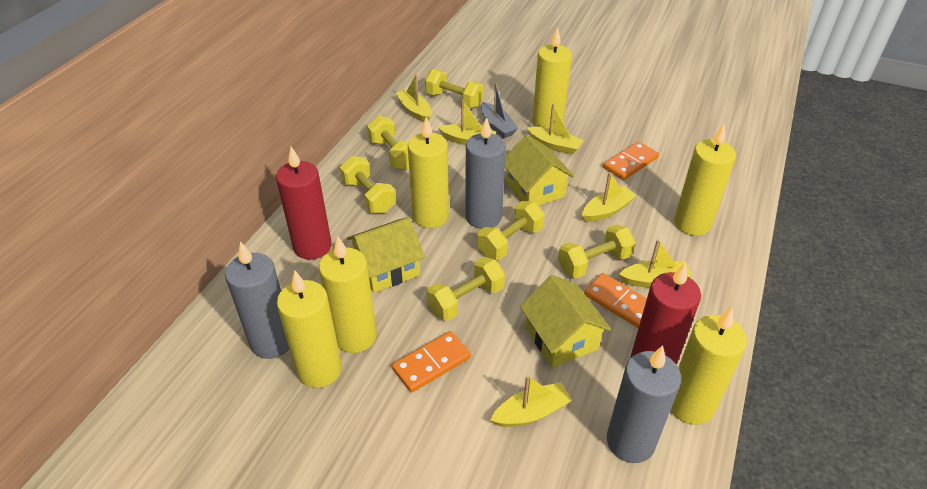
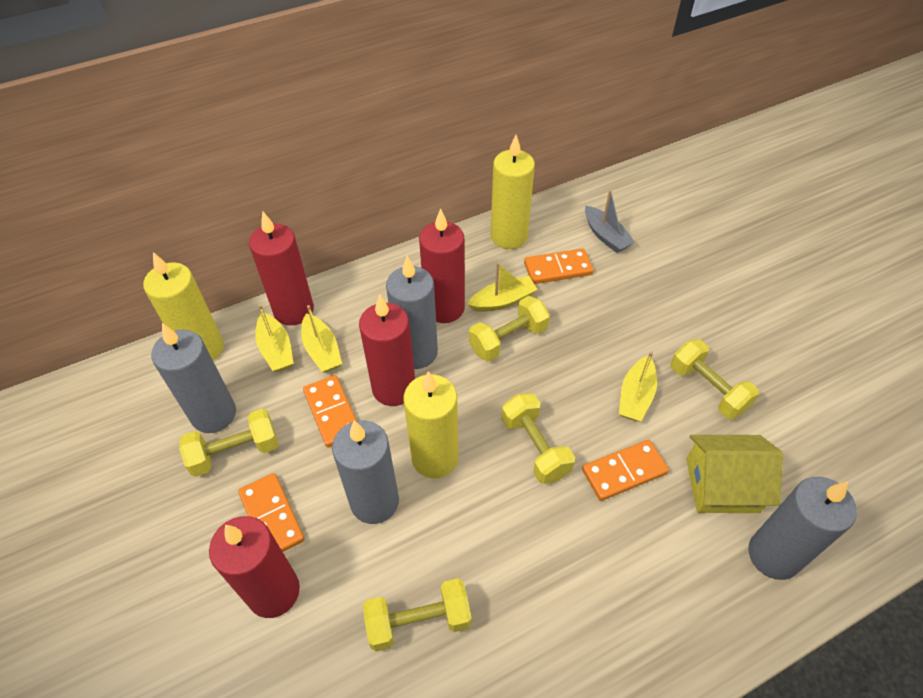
grey candle: [225,241,289,359] [465,117,506,229] [607,345,681,463] = 3 -> [151,323,236,433] [332,420,399,524] [386,256,438,369] [748,477,857,580] = 4
orange domino: [392,331,471,393] [584,273,647,328] [603,141,659,180] = 3 -> [238,473,305,552] [303,375,357,447] [524,248,594,284] [582,440,669,501] = 4
red candle: [276,146,332,260] [631,263,701,365] = 2 -> [209,516,300,618] [249,212,314,325] [359,294,415,406] [419,209,465,323] = 4
yellow boat: [396,74,432,122] [438,100,496,145] [490,376,572,427] [527,104,584,155] [582,172,637,222] [619,239,692,287] = 6 -> [256,304,294,372] [301,305,342,373] [467,263,538,312] [619,351,657,421] = 4
yellow candle: [277,270,342,388] [319,236,377,353] [408,117,449,228] [532,27,572,128] [671,307,747,425] [674,124,736,236] = 6 -> [143,252,224,361] [404,371,459,478] [491,135,535,249] = 3
yellow dumbbell: [340,156,396,213] [367,116,409,170] [425,69,484,108] [427,257,505,321] [477,201,544,260] [558,224,635,279] = 6 -> [179,408,278,477] [363,578,472,652] [469,296,550,362] [501,393,575,484] [671,339,759,419] = 5
yellow house: [347,217,425,293] [505,135,575,206] [520,275,611,368] = 3 -> [686,435,783,513] = 1

